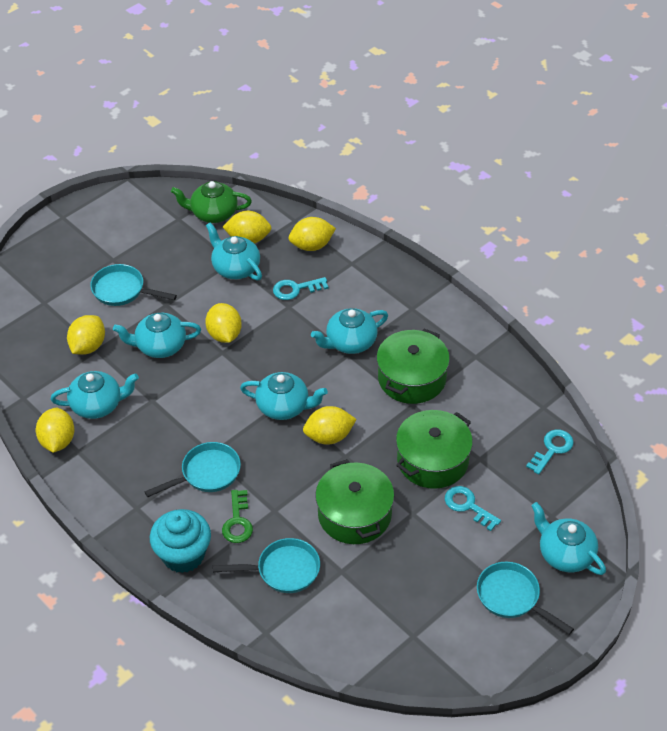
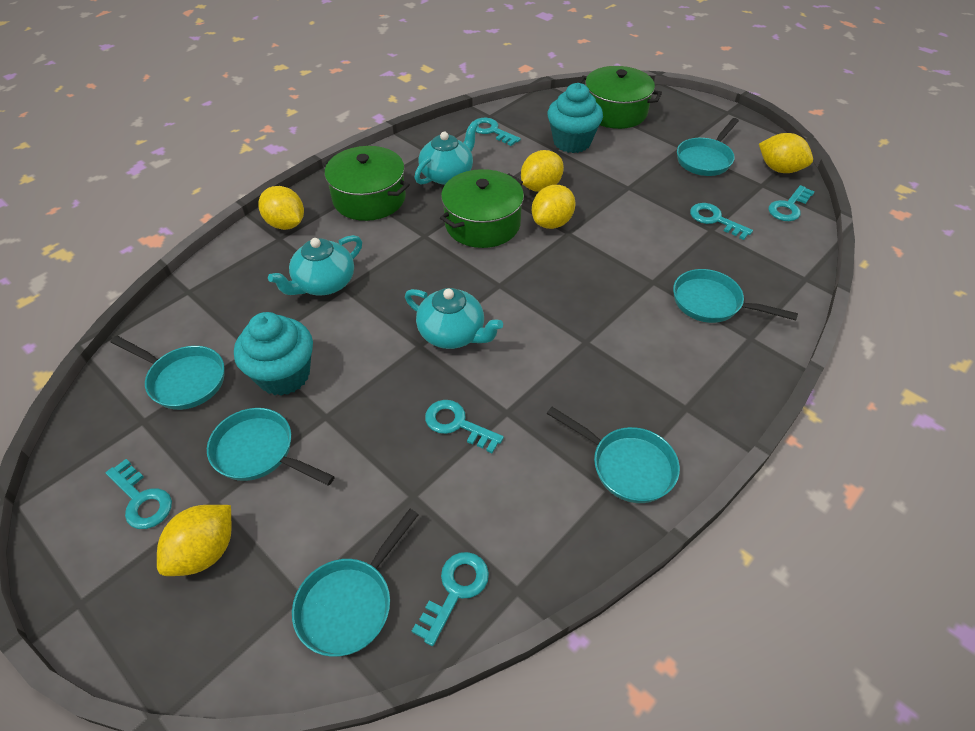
green key: [222,490,253,543] = 1 -> none = 0
green teapot: [171,181,252,223] = 1 -> none = 0
turquoise cupcake: [150,509,211,573] = 1 -> [234,312,313,396] [548,83,603,153] = 2
turquoise key: [273,277,328,300] [445,486,501,531] [526,429,574,474] = 3 -> [106,459,172,529] [412,552,489,646] [425,400,504,453] [474,118,521,146] [690,203,753,240] [768,185,815,221] = 6
turquoise pan: [90,264,177,306] [145,442,241,497] [213,538,320,593] [477,562,574,635] = 4 -> [111,336,224,410] [207,408,335,485] [292,509,419,657] [547,407,680,503] [673,269,798,323] [677,118,739,176] = 6
turquoise teapot: [51,371,139,419] [113,313,201,358] [206,222,262,280] [240,372,328,420] [311,308,388,354] [531,502,606,575] = 6 -> [268,235,362,295] [405,288,503,349] [414,121,478,185] = 3
yellow lemon: [36,408,74,453] [67,315,105,355] [205,303,242,343] [223,211,271,244] [289,217,336,251] [303,406,357,445] = 6 -> [157,505,232,576] [258,186,304,230] [521,150,564,192] [532,185,576,229] [759,133,813,173] = 5

